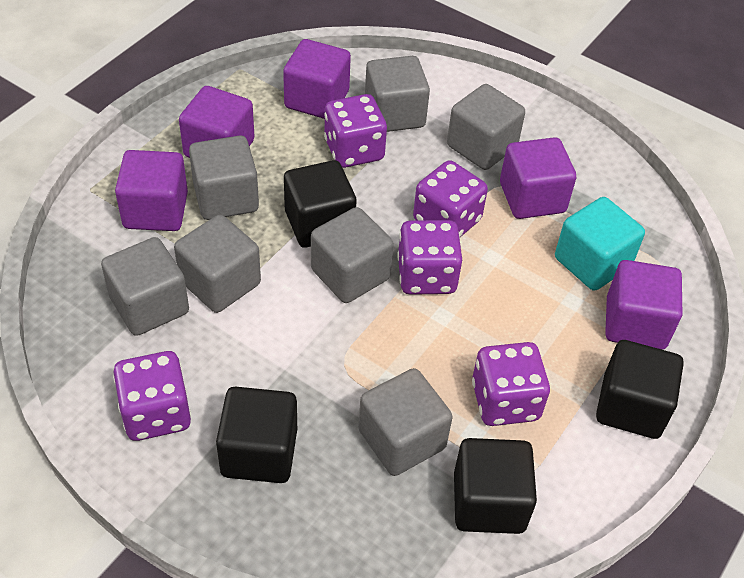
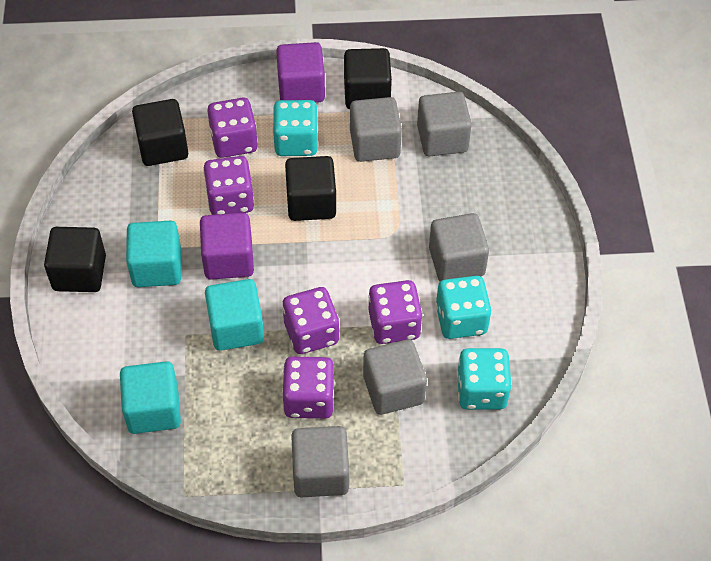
grey cube: [101,237,189,336] [174,215,261,313] [189,136,259,220] [311,207,394,303] [358,368,453,476] [365,56,430,132] [447,84,525,170] = 7 -> [291,426,349,497] [350,97,402,162] [363,339,427,415] [417,92,472,156] [429,213,489,281] = 5
purple cube: [115,150,188,231] [179,86,255,158] [283,39,351,119] [500,137,576,219] [605,260,682,350] = 5 -> [200,213,254,280] [276,42,325,103] = 2
turquoise cube: [555,197,645,291] = 1 -> [120,361,181,434] [126,221,181,287] [205,279,264,351] = 3
turquoise dice: none = 0 -> [273,100,319,156] [436,276,492,339] [457,348,512,410] = 3

